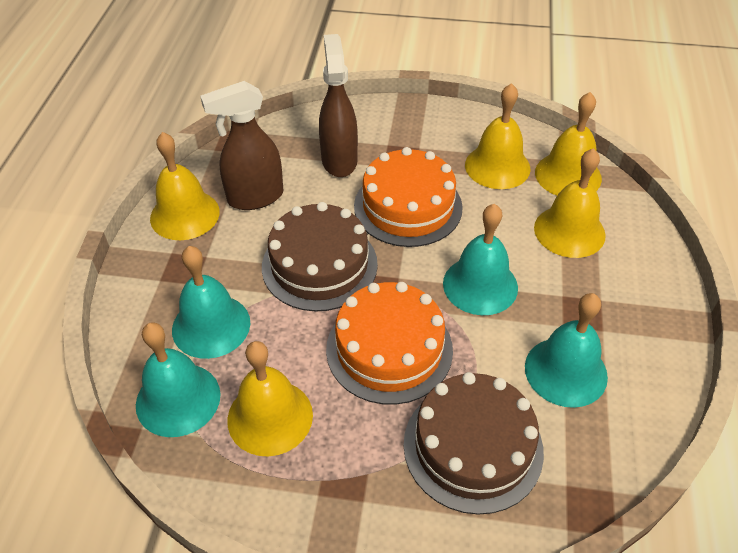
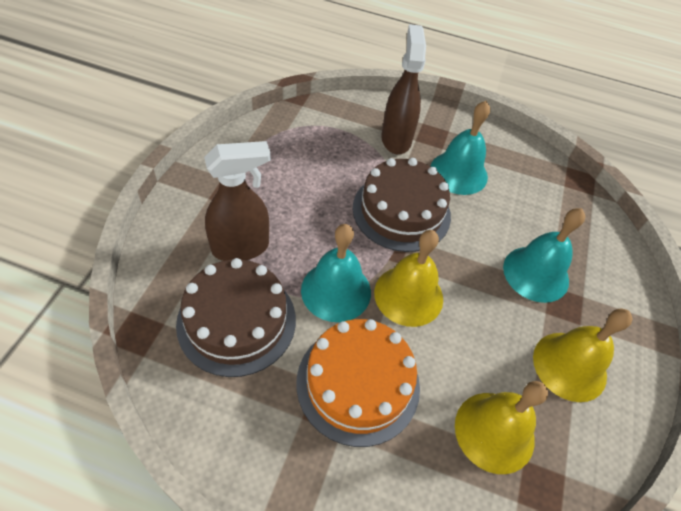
orange cake: [326,282,453,405] [354,147,463,247] = 2 -> [296,319,420,447] = 1
turquoise bell: [136,322,221,437] [172,246,250,359] [443,204,518,315] [525,293,608,408] = 4 -> [301,224,371,322] [430,101,490,195] [503,208,585,303] = 3
yellow bell: [150,132,220,240] [227,341,313,456] [465,83,530,189] [534,148,606,258] [535,92,602,196] = 5 -> [374,230,443,327] [455,381,548,474] [533,309,633,402] = 3

